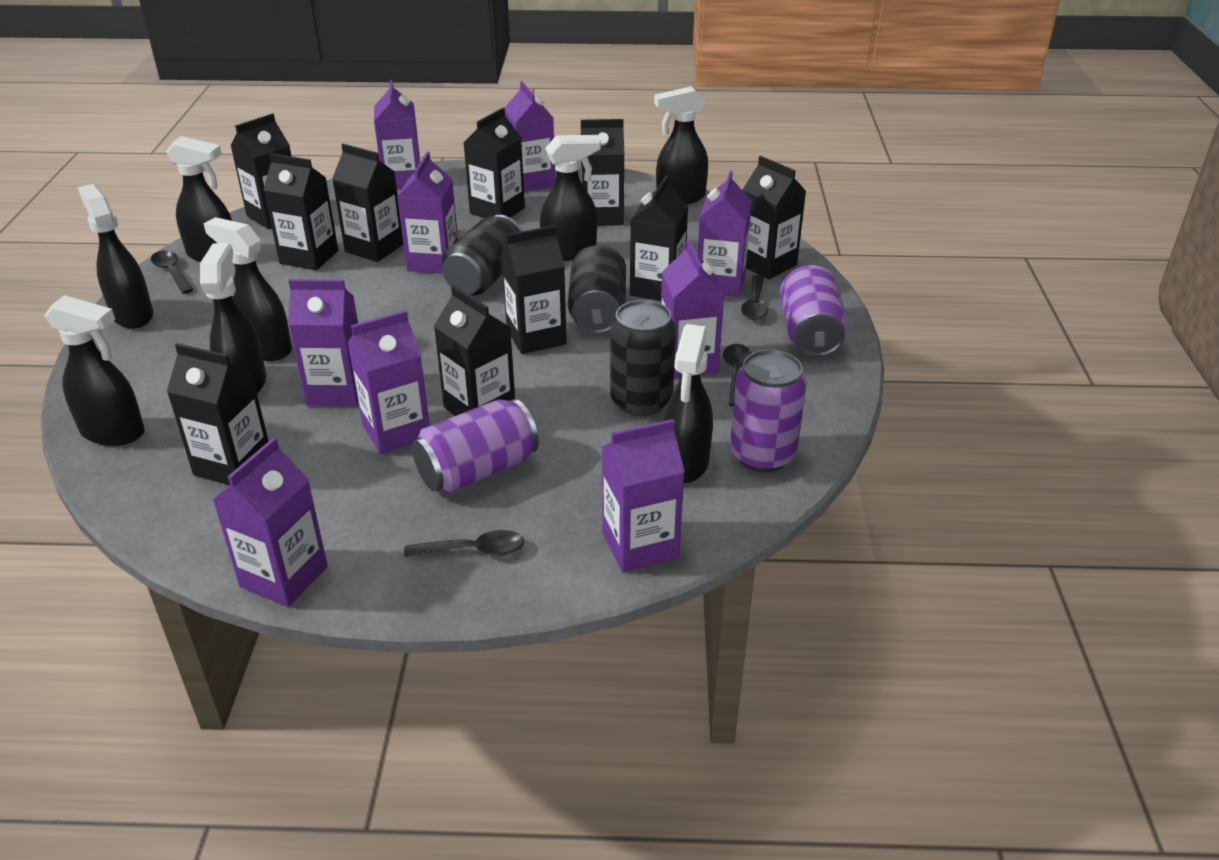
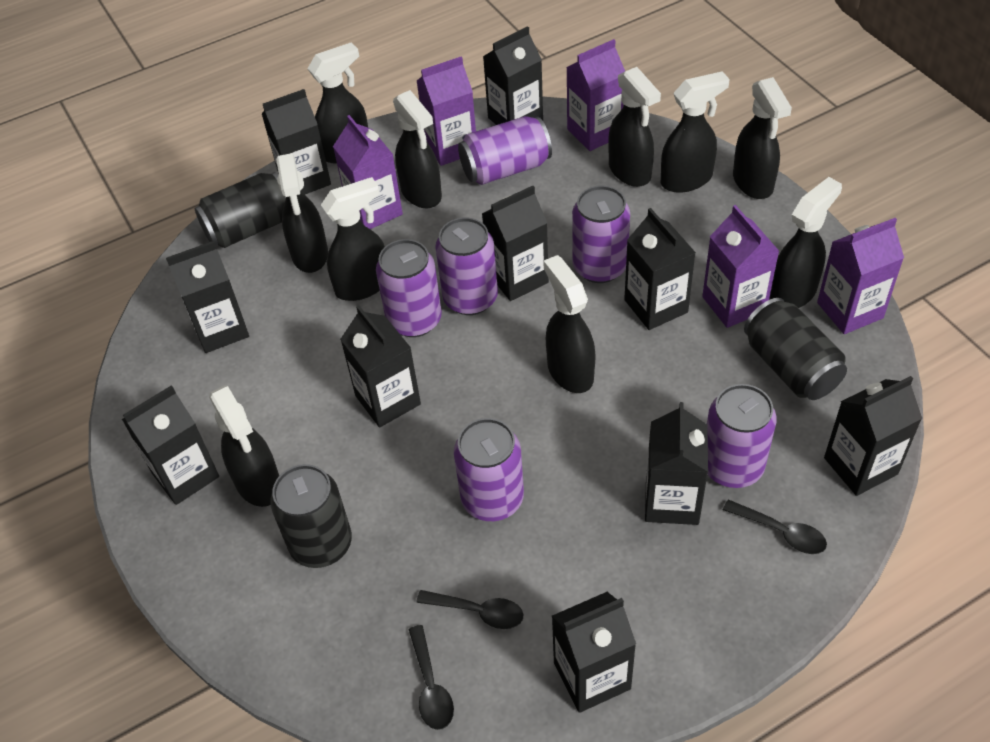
black spoon: [151,250,194,294] [404,530,524,557] [723,344,751,407] [741,275,768,320] = 4 -> [408,625,454,730] [416,590,523,629] [723,499,827,554] = 3
black spray bottle: [45,295,145,446] [78,184,153,329] [166,136,232,262] [200,243,266,394] [203,217,292,361] [540,135,601,261] [654,86,708,204] [663,324,713,484] = 8 -> [209,385,279,507] [276,153,328,273] [307,42,368,164] [321,177,385,301] [393,90,442,209] [543,255,596,393] [608,67,661,187] [661,71,730,193] [733,77,792,199] [769,177,842,308] = 10
purple can: [412,399,539,494] [730,350,806,473] [780,265,848,357] = 3 -> [376,239,442,337] [435,217,498,315] [454,418,524,521] [458,116,552,185] [572,186,630,283] [707,384,777,488] = 6
purple carton: [213,437,328,607] [288,279,358,406] [348,310,430,454] [374,80,420,189] [397,152,458,274] [505,81,555,192] [602,419,685,572] [661,240,724,378] [698,171,752,297] = 9 -> [333,115,403,229] [417,56,476,166] [566,39,625,151] [702,205,779,328] [817,218,904,334] = 5

